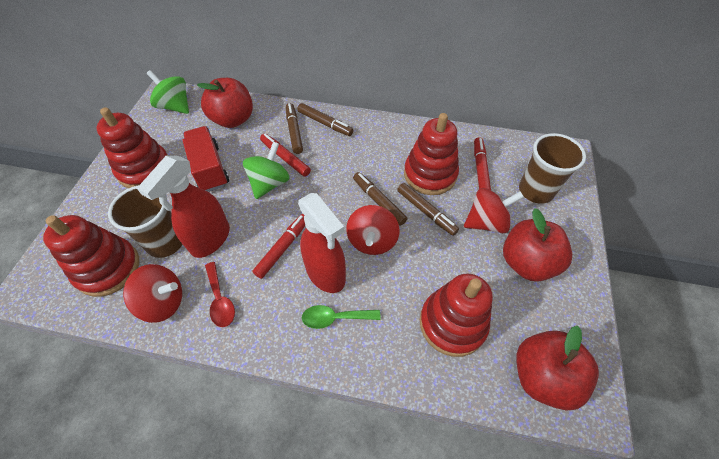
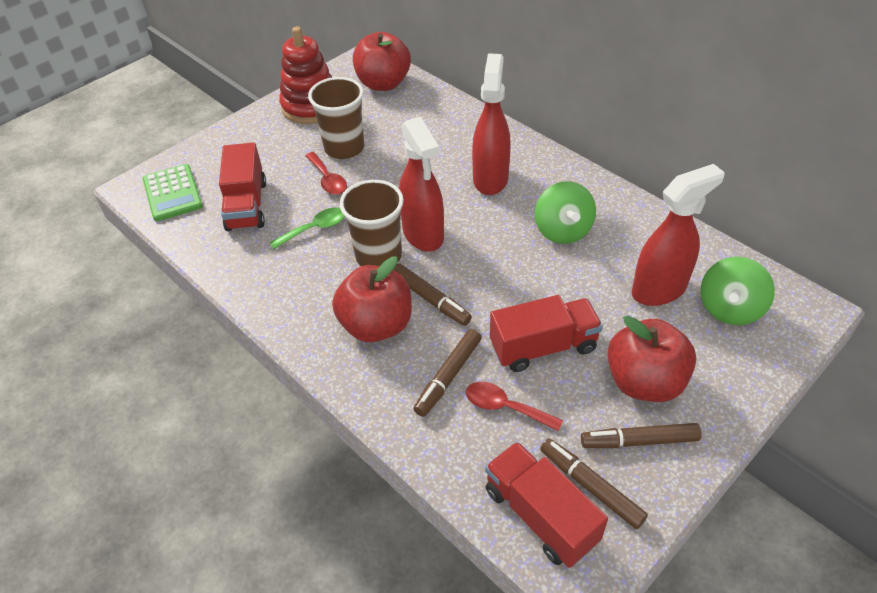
green calculator: none = 0 -> [143,164,203,221] = 1
red marker: [252,214,305,279] [260,133,311,177] [474,137,491,190] = 3 -> none = 0
red spinning top: [123,264,182,323] [346,205,399,255] [464,188,524,233] = 3 -> none = 0
red spoon: [205,262,235,327] = 1 -> [305,152,347,195] [466,382,563,432] = 2
red spray bottle: [137,156,230,258] [298,193,346,293] = 2 -> [399,117,444,252] [472,53,511,195] [632,164,725,306] = 3
red stacking toy: [43,215,139,297] [96,107,168,188] [404,113,459,195] [420,273,493,357] = 4 -> [279,27,332,124] = 1
red truck: [182,126,229,192] = 1 -> [219,142,266,231] [485,442,608,568] [490,295,603,372] = 3

